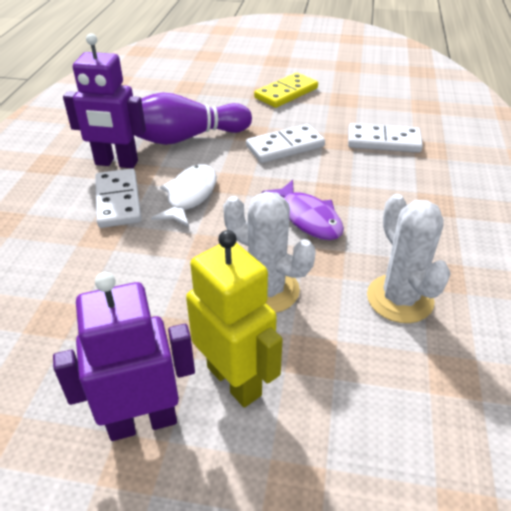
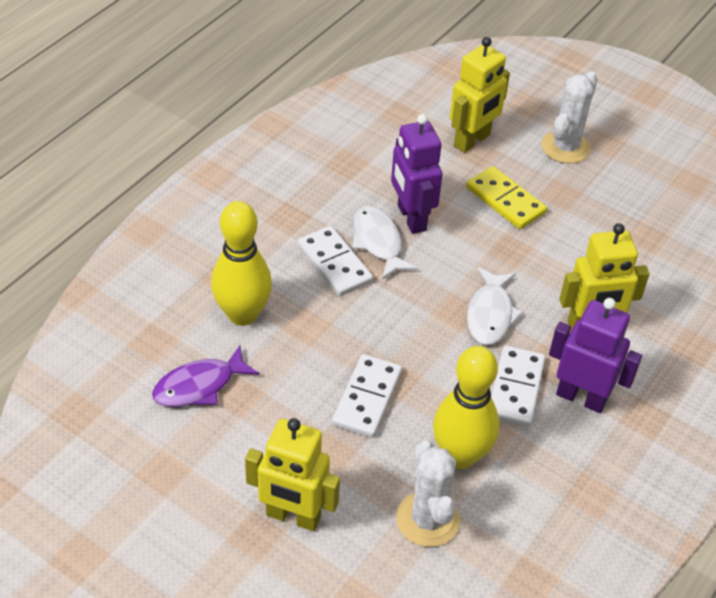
purple bowling pin: [134,92,252,145] = 1 -> none = 0
white fish: [151,164,217,227] = 1 -> [352,206,418,280] [467,267,523,345] = 2
yellow bowling pin: none = 0 -> [211,201,272,326] [433,346,499,469] = 2
yellow robot: [186,230,283,407] = 1 -> [245,418,340,531] [450,37,510,153] [560,223,650,331] = 3

